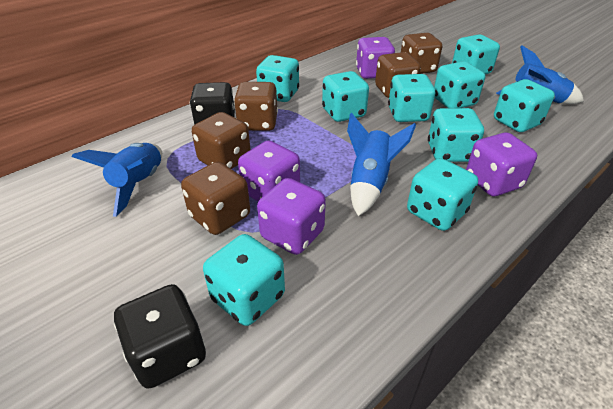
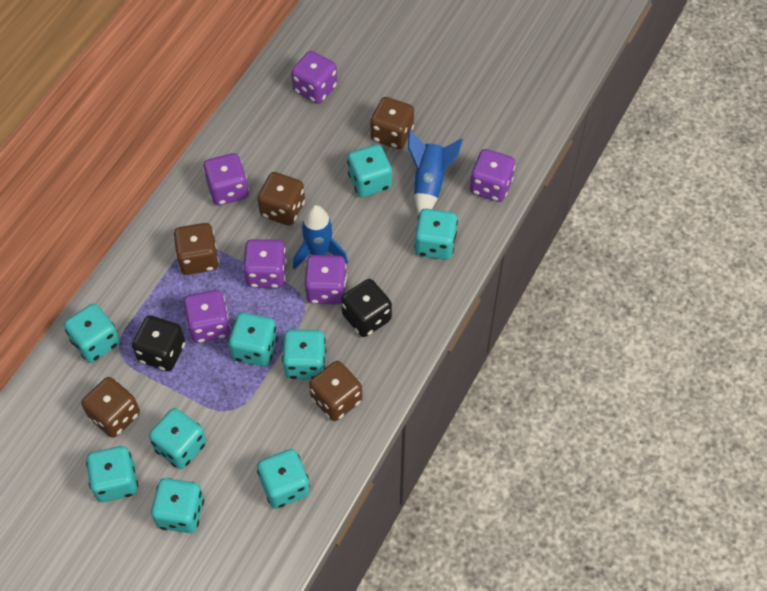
blue rocket: [72,143,162,217] [347,112,416,216] [496,45,584,104] = 3 -> [293,205,348,269] [408,130,463,213] = 2
purple dice: [238,140,300,201] [257,178,326,255] [356,37,395,79] [466,132,537,196] = 4 -> [183,290,231,343] [203,153,249,205] [243,239,287,288] [291,51,337,104] [305,255,347,304] [470,149,515,202] = 6

